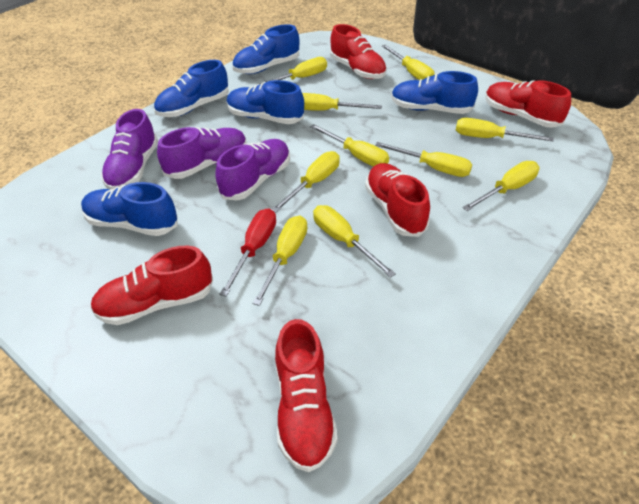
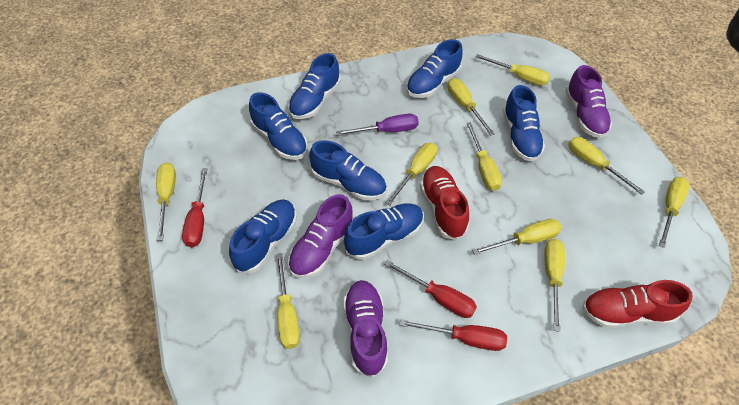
blue shoe: [81,182,177,236] [154,60,229,117] [227,80,304,124] [232,24,299,74] [391,71,478,114] = 5 -> [229,199,297,273] [249,92,308,160] [288,53,341,119] [309,140,387,200] [344,203,424,260] [406,39,463,98] [503,85,545,162] = 7
purple screwdriver: none = 0 -> [336,114,419,136] = 1
red screwdriver: [219,208,276,297] = 1 -> [182,168,207,247] [384,260,477,318] [400,319,507,351] = 3
red shoe: [90,246,213,325] [275,319,337,472] [330,24,387,79] [365,163,430,237] [485,80,571,128] = 5 -> [420,166,469,240] [582,280,693,328] = 2

